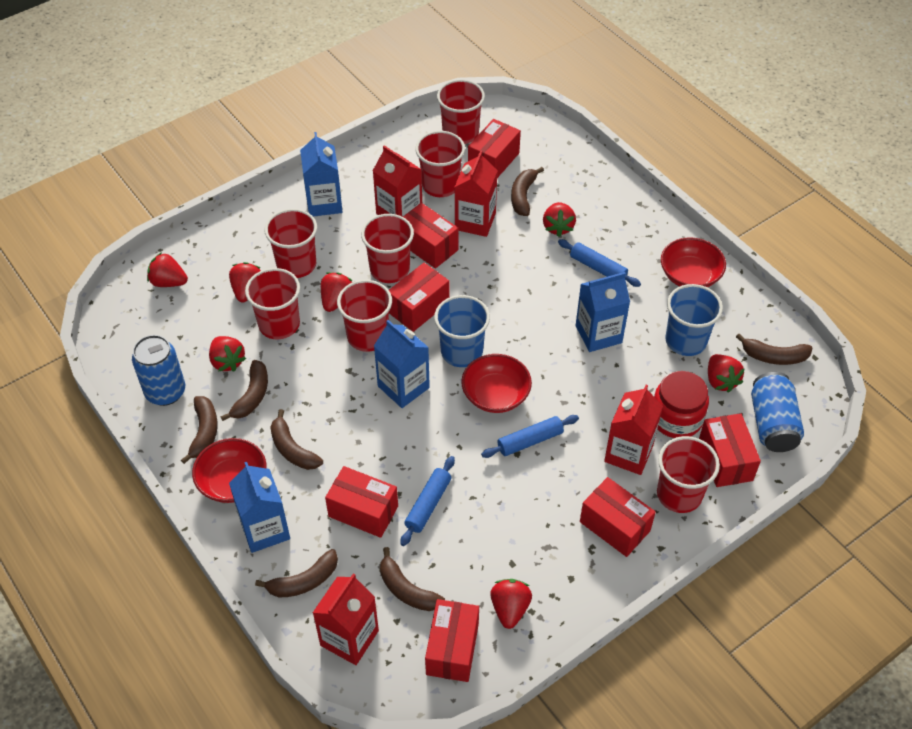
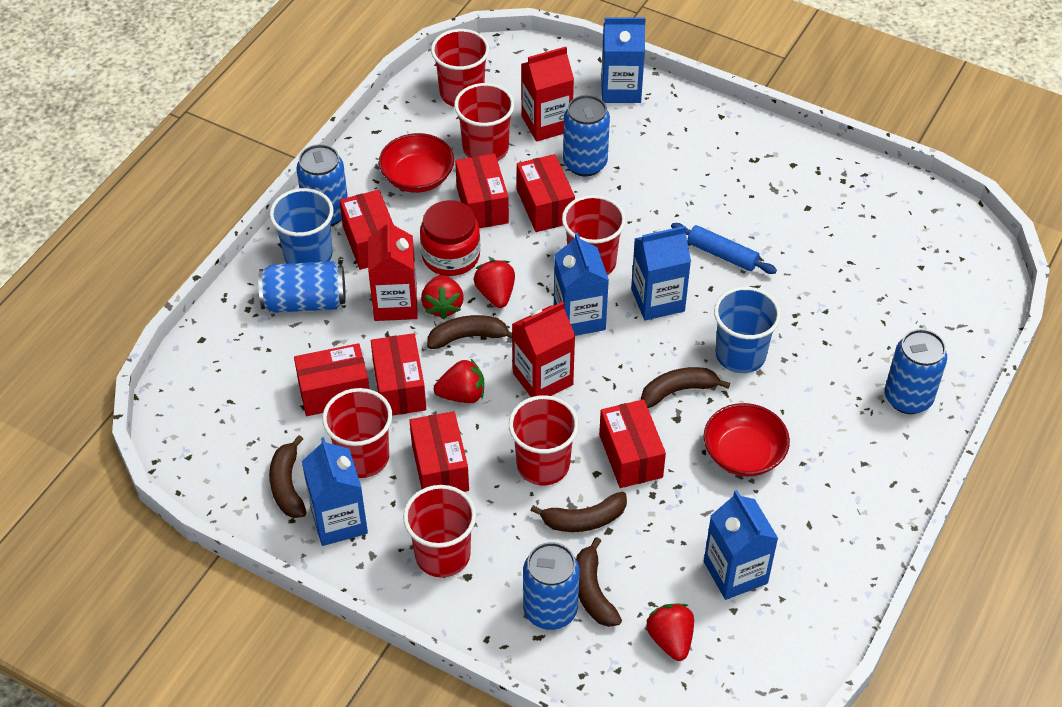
blue can: [132,335,185,406] [751,372,804,452] = 2 -> [258,261,345,313] [296,144,348,226] [523,542,580,630] [563,95,610,177] [885,329,947,414] = 5
blue carton: [229,462,290,553] [300,132,343,216] [374,320,430,408] [576,272,630,352] = 4 -> [302,437,368,546] [554,232,609,336] [601,17,646,103] [631,226,691,320] [704,490,778,600] = 5
blue rolling pin: [400,456,455,546] [481,415,579,458] [558,239,641,287] = 3 -> [671,223,777,274] = 1
brown banana: [181,396,218,464] [221,360,268,421] [255,549,338,598] [270,409,323,470] [380,547,445,611] [511,167,544,216] [736,334,812,365] = 7 -> [269,435,307,518] [427,315,512,349] [531,492,627,532] [576,537,622,627] [641,367,730,408] = 5
red bowl: [192,438,267,503] [461,354,532,413] [661,237,726,287] = 3 -> [379,133,454,193] [704,403,790,477] = 2
red carton: [313,574,379,665] [373,145,422,217] [455,151,498,237] [604,385,663,475] = 4 -> [368,218,418,321] [512,302,575,397] [521,47,574,142] = 3
red cup: [245,268,300,339] [264,209,317,278] [337,280,392,352] [361,214,414,283] [415,131,465,197] [437,79,485,144] [657,436,720,513] = 7 -> [322,388,392,478] [403,485,476,578] [431,29,490,107] [454,83,515,161] [509,395,579,485] [562,195,626,275] = 6
red strawberry: [147,252,188,287] [209,336,246,372] [229,262,261,302] [321,272,352,312] [490,579,532,629] [543,202,576,237] [708,354,745,393] = 7 -> [421,275,464,319] [434,359,484,403] [474,260,515,308] [646,604,694,661] = 4

